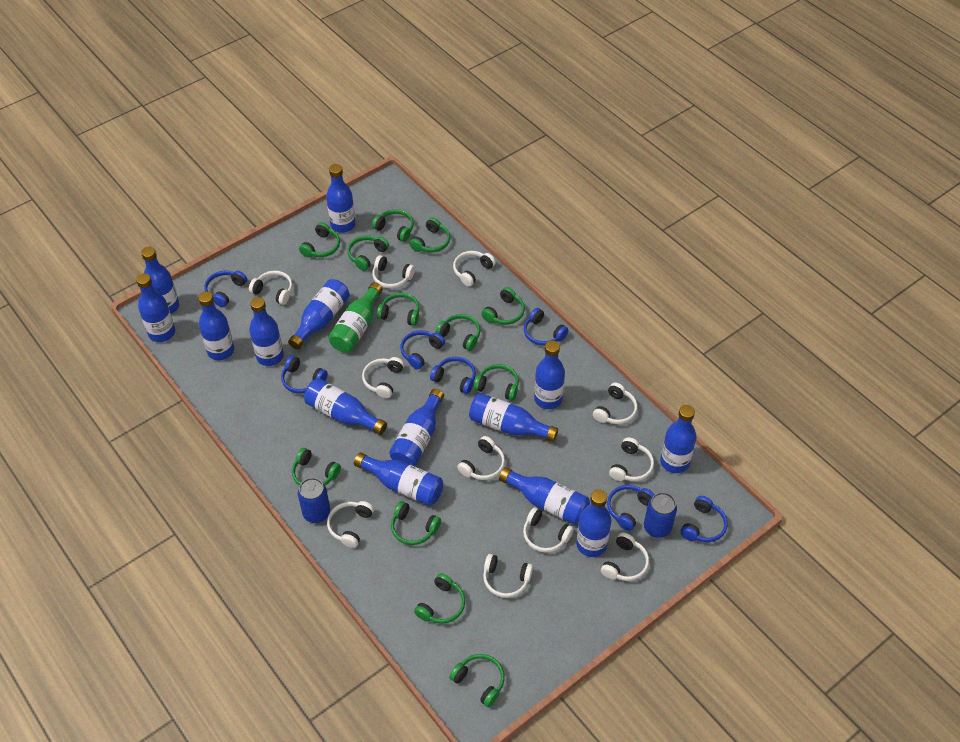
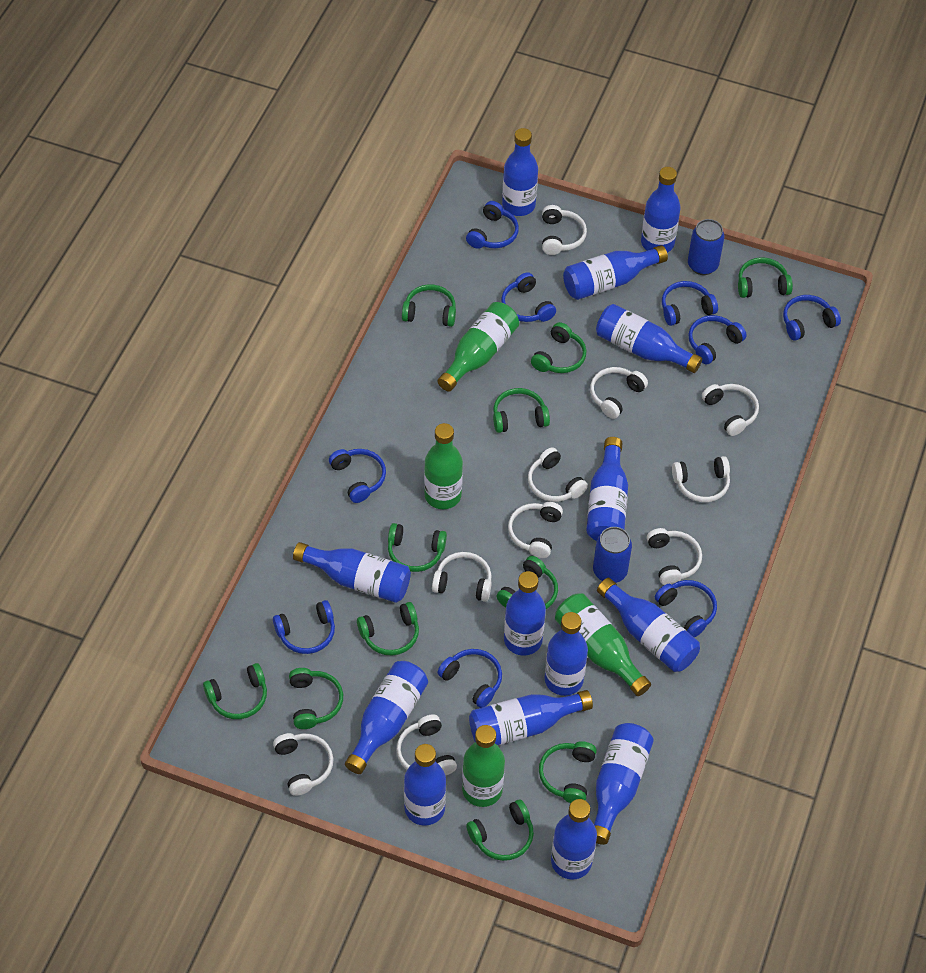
blue headphones: [204,270,247,307] [281,355,328,394] [400,330,445,369] [430,357,476,394] [524,308,569,346] [607,485,655,531] [680,496,728,542] = 7 -> [273,600,335,654] [329,449,386,503] [437,649,502,708] [466,201,519,249] [501,272,556,322] [655,580,717,637] [662,281,718,326] [688,315,747,365] [783,295,841,341] = 9
green bottle: [328,282,383,352] = 1 -> [424,423,463,509] [437,302,519,392] [462,725,505,807] [555,593,651,696] = 4
green headphones: [292,448,341,486] [299,222,340,257] [347,235,389,271] [372,209,414,242] [377,293,420,326] [391,501,441,545] [409,218,450,252] [414,573,465,624] [436,314,480,351] [449,654,504,707] [474,364,519,401] [481,287,525,325] = 12 -> [203,663,267,719] [289,668,343,729] [357,602,419,655] [388,523,447,572] [402,284,456,327] [466,799,534,861] [493,388,550,433] [497,556,558,609] [531,322,587,373] [539,741,597,803] [738,257,793,298] = 11
white headphones: [249,271,293,305] [327,501,374,548] [362,357,404,398] [372,255,415,288] [453,251,496,287] [457,436,505,480] [483,554,533,598] [523,507,574,553] [593,383,638,424] [601,533,649,581] [609,437,654,481] = 11 -> [273,733,333,796] [396,714,457,775] [432,552,492,602] [508,502,563,558] [528,447,588,502] [542,205,587,255] [590,367,648,419] [647,528,702,585] [672,456,730,502] [702,384,759,436] = 10

